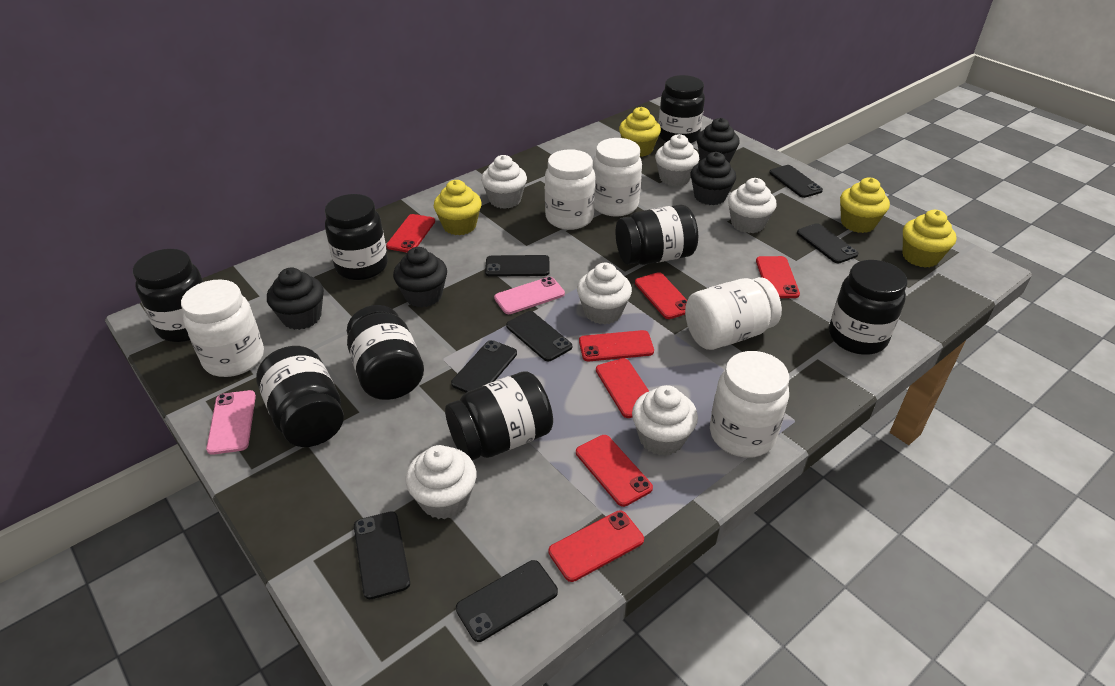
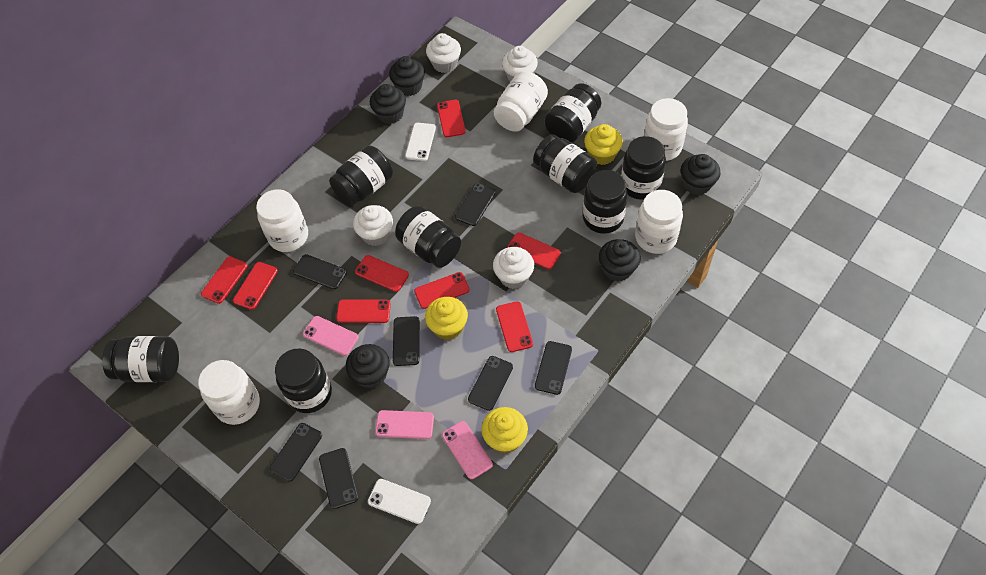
black cupcake: [267,267,324,330] [393,247,447,307] [690,152,736,205] [697,118,740,163] = 4 -> [346,344,390,388] [370,84,406,124] [389,56,425,96] [599,239,640,281] [681,154,721,195] = 5
pink phone: [206,390,256,455] [494,277,565,314] = 2 -> [303,316,359,356] [375,410,434,439] [442,421,493,479] = 3
red phone: [386,214,435,253] [549,511,644,582] [576,435,653,507] [579,330,654,361] [596,358,649,418] [635,272,687,319] [756,256,800,298] = 7 -> [201,256,248,304] [233,262,278,310] [336,299,391,323] [355,255,409,292] [414,272,470,309] [437,100,466,137] [496,301,533,352] [507,233,561,270] = 8
white cupcake: [405,445,476,519] [481,155,527,209] [577,263,632,325] [632,385,698,456] [655,134,699,186] [728,178,777,233] = 6 -> [353,205,393,246] [426,33,461,73] [493,247,534,289] [502,46,538,82] = 4
white phone: none = 0 -> [368,479,431,524] [405,123,436,161] = 2
yellow cupcake: [434,180,482,235] [619,107,661,157] [840,177,890,233] [903,210,956,268] = 4 -> [425,297,468,340] [481,407,528,453] [584,124,623,165] = 3

